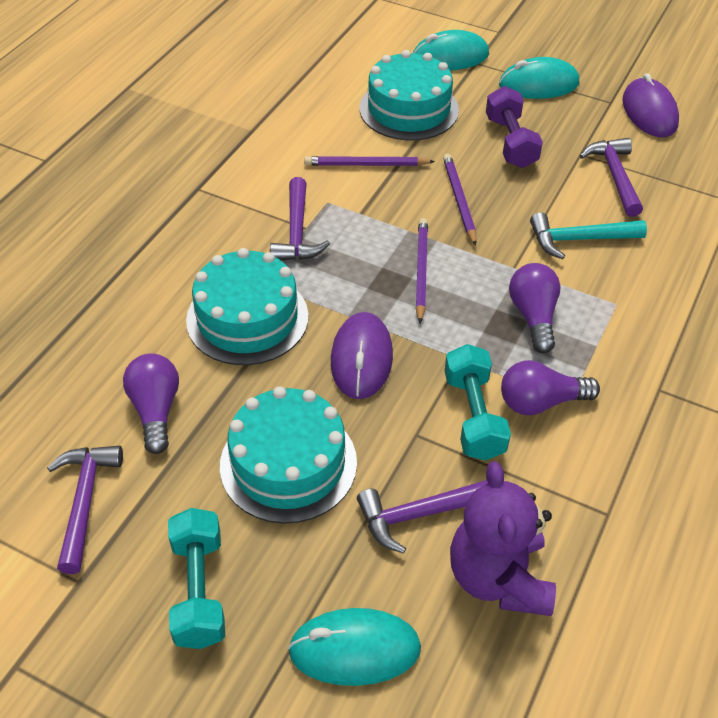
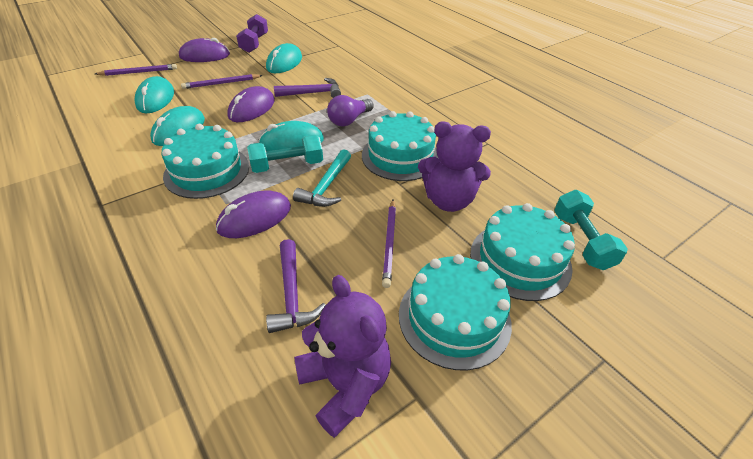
purple hammer: [47,446,123,574] [270,177,330,260] [357,480,488,554] [580,138,643,217] = 4 -> [266,239,326,333] [274,78,341,98] = 2
purple light bulb: [123,354,179,454] [501,360,600,415] [509,263,561,353] = 3 -> [327,95,374,126] = 1
purple mouse: [331,312,393,399] [622,73,679,137] = 2 -> [179,38,230,62] [216,190,291,238] [227,86,275,122] = 3
purple teddy bear: [450,461,556,616] = 1 -> [294,275,391,438] [418,122,491,212] = 2
turquoise cake: [186,248,309,365] [220,386,357,524] [360,50,459,140] = 3 -> [161,124,249,199] [362,111,438,181] [399,254,512,370] [470,203,575,301] = 4
turquoise mouse: [288,608,421,686] [413,30,489,71] [499,57,579,99] = 3 -> [134,76,174,113] [150,106,205,146] [258,121,324,151] [266,43,302,73] = 4

